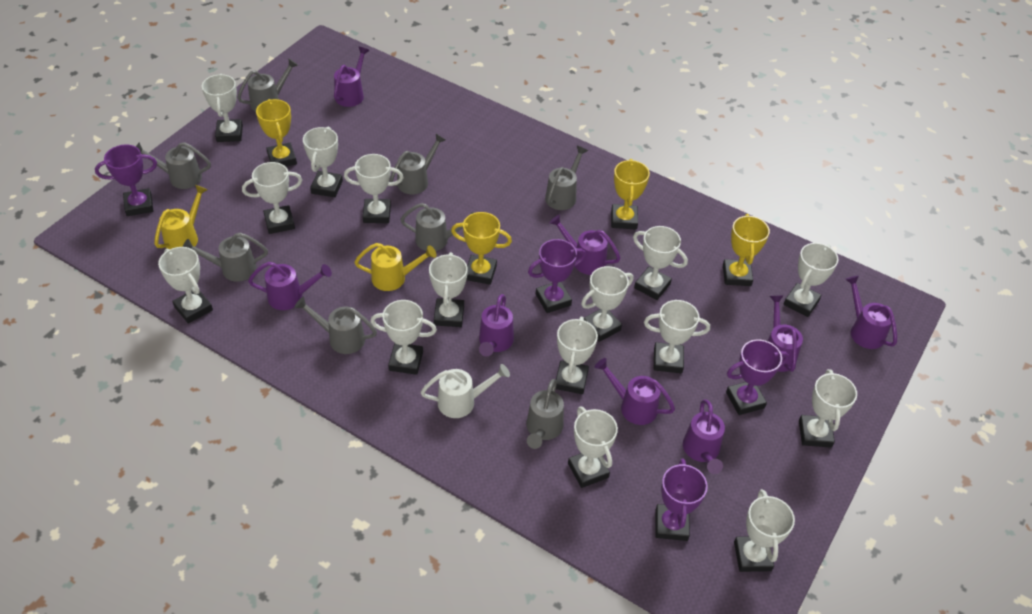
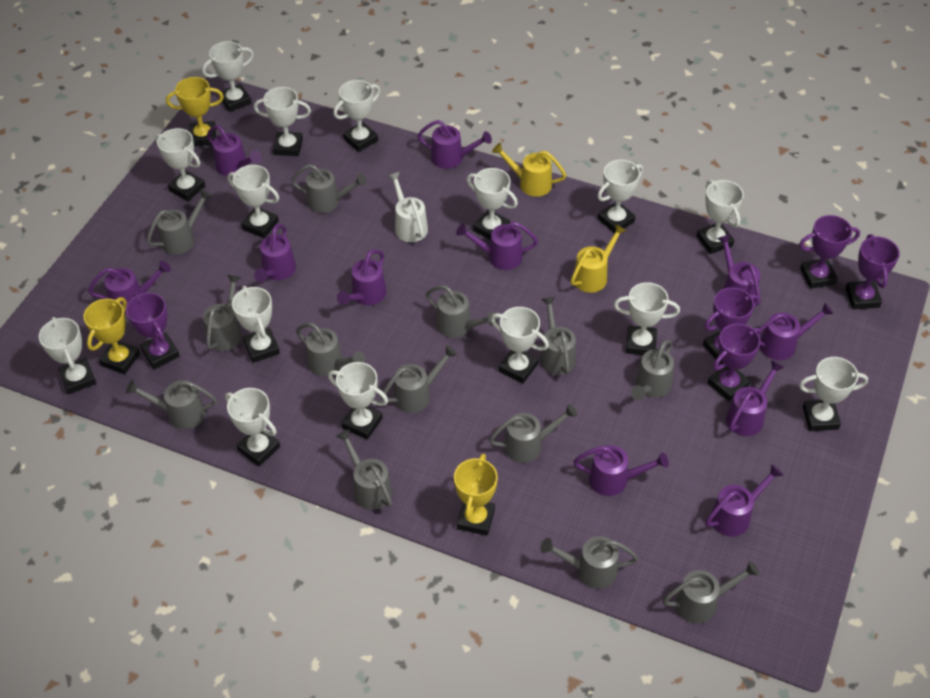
grey watering can: [136,142,211,189] [183,233,268,282] [237,59,298,112] [294,296,377,354] [390,134,445,194] [400,203,474,251] [526,379,564,449] [545,146,588,210] = 8 -> [126,380,217,429] [147,189,212,255] [203,275,242,351] [291,164,367,213] [296,323,365,376] [336,429,392,510] [381,345,458,413] [426,285,498,338] [489,404,578,463] [540,297,576,375] [540,536,639,589] [631,340,674,400] [663,561,759,624] = 13
purple trophy: [95,144,157,216] [528,239,586,313] [656,458,708,541] [726,339,789,415] = 4 -> [126,293,180,369] [703,287,759,364] [708,323,761,401] [799,215,860,289] [846,234,900,309] = 5
purple watering can: [248,262,332,310] [334,47,370,107] [479,294,514,357] [549,215,620,275] [595,358,675,425] [683,399,725,474] [767,295,803,372] [845,275,897,349] = 8 -> [88,261,171,315] [207,125,262,176] [254,224,296,282] [337,249,386,305] [418,120,492,169] [456,222,538,270] [574,445,669,496] [705,464,783,537] [717,234,761,306] [726,360,784,436] [760,303,833,360] = 11
yellow trophy: [256,99,297,167] [451,212,512,285] [611,159,650,230] [723,214,770,286] = 4 -> [84,297,140,374] [166,77,224,146] [454,454,498,535] = 3

